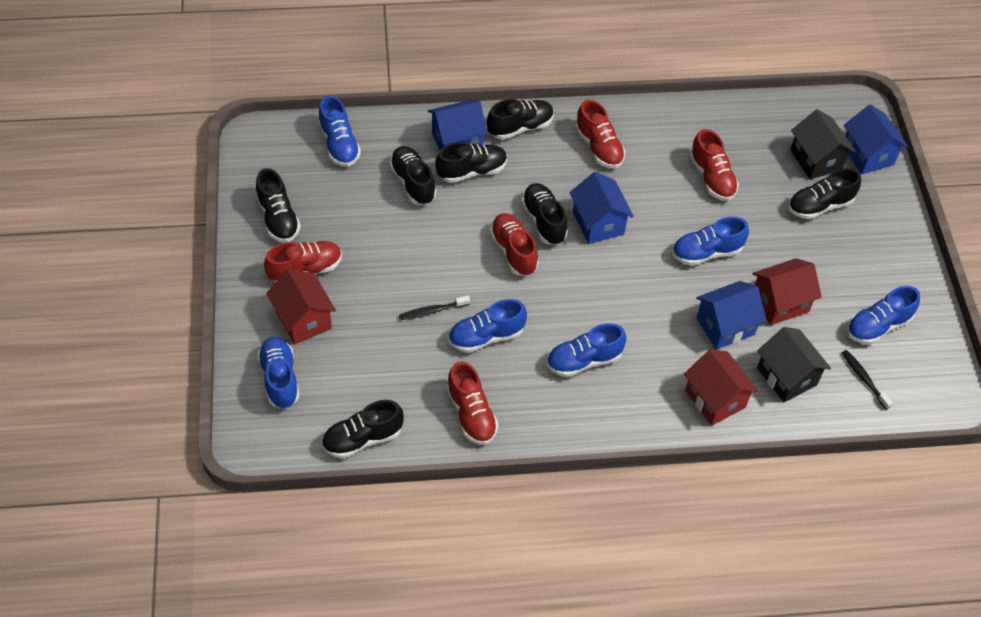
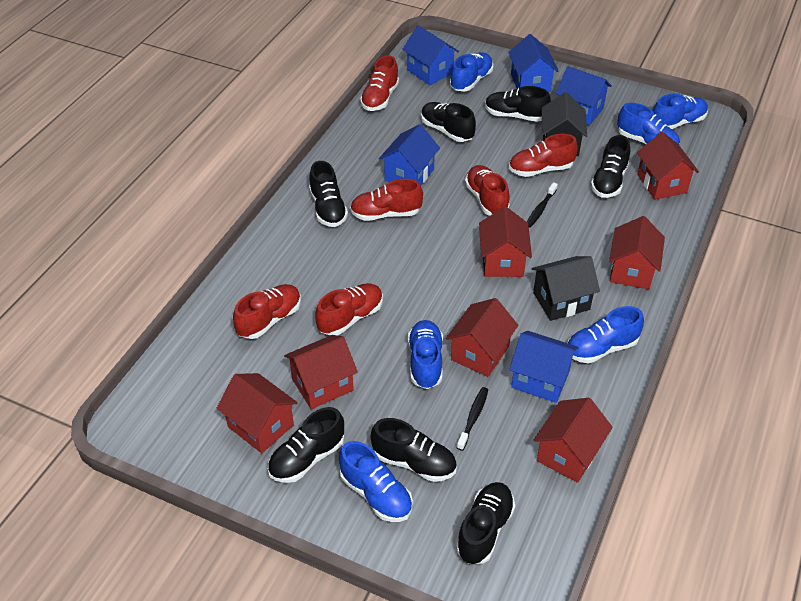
blue house: [428,100,488,150] [570,172,634,244] [696,281,766,350] [844,104,908,174] = 4 -> [379,124,440,185] [402,25,459,85] [508,34,559,92] [509,331,578,403] [555,66,612,126] = 5
red house: [266,269,336,345] [684,349,758,426] [752,258,822,325] = 3 -> [217,373,297,453] [284,335,358,409] [446,298,518,377] [479,206,532,277] [533,398,613,483] [609,216,665,289] [637,132,699,200] = 7
red shoe: [264,241,342,283] [447,361,498,445] [490,213,538,276] [575,100,625,168] [690,129,739,201] = 5 -> [233,284,301,339] [315,283,383,336] [350,179,423,221] [360,55,399,111] [465,165,510,216] [509,134,578,177] = 6

